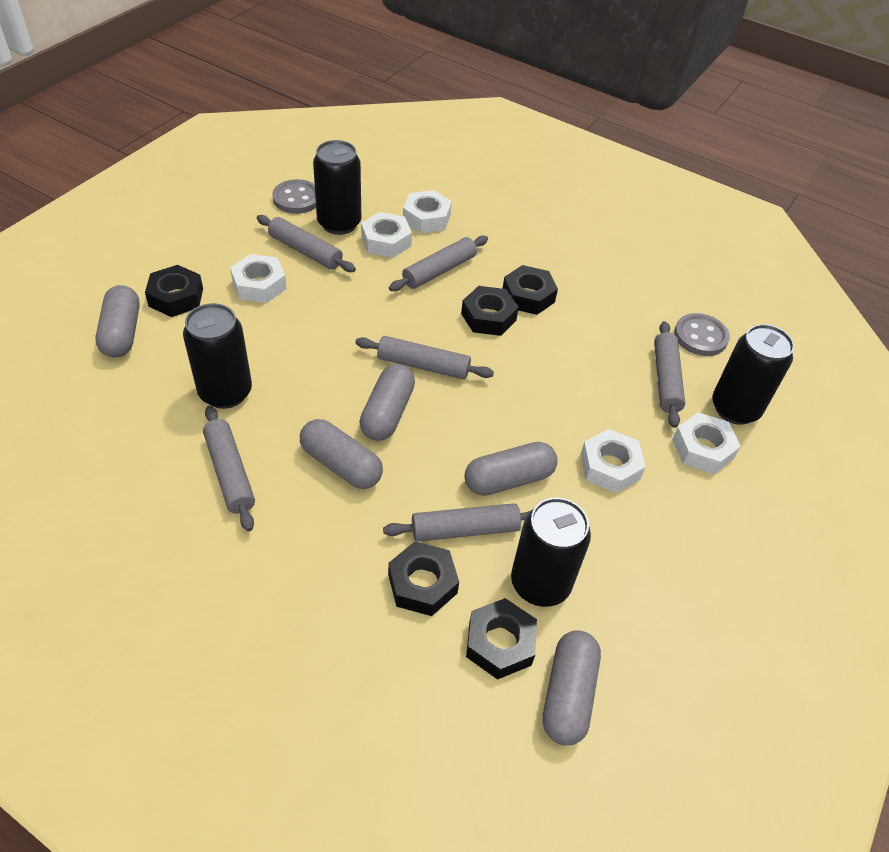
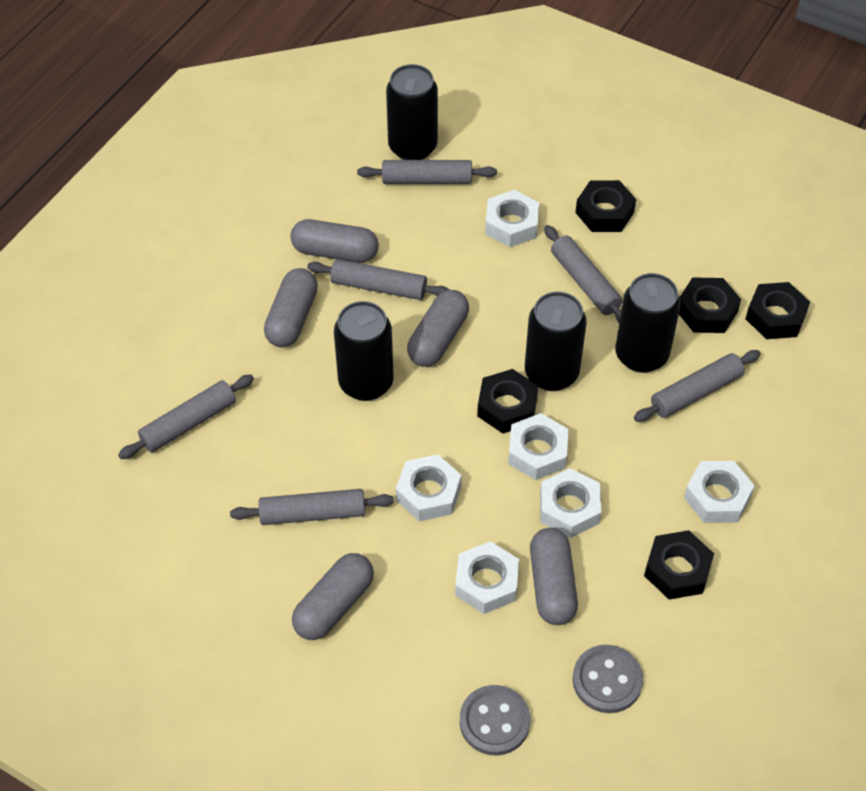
white nut: [230,254,287,303] [361,212,412,258] [403,190,452,233] [580,429,646,493] [672,412,741,474] = 5 -> [396,455,462,521] [455,541,519,614] [485,190,539,247] [508,413,569,480] [540,468,601,538] [684,461,755,523] = 6

